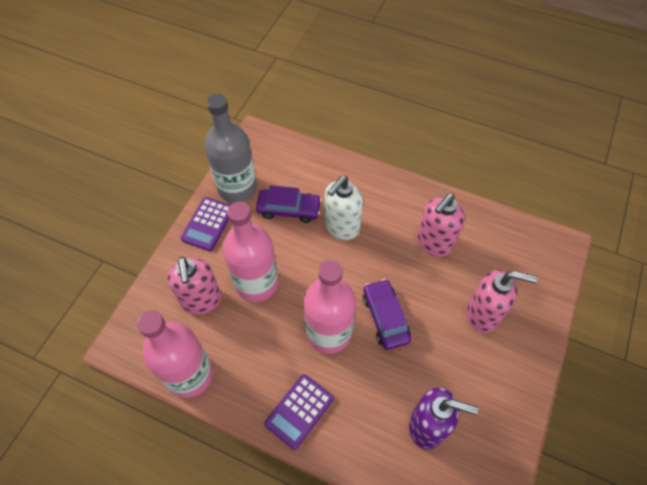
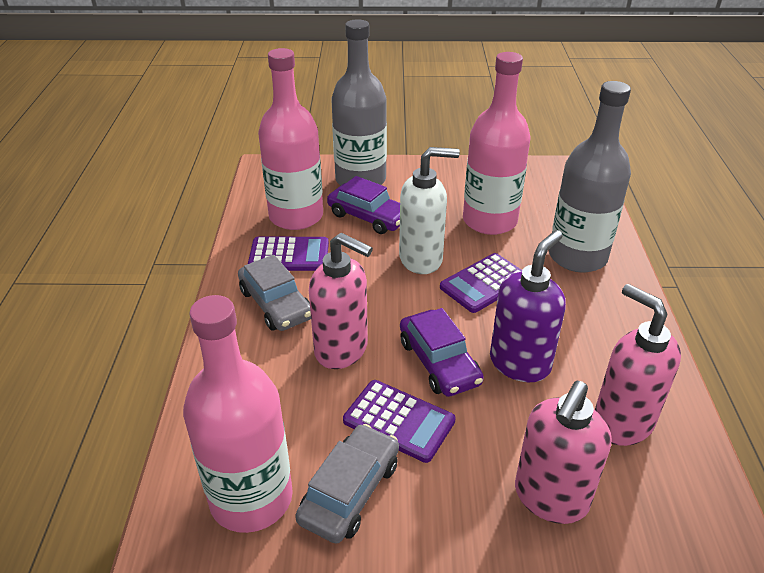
grey bottle: [205,94,257,203] = 1 -> [331,19,387,186] [549,81,631,273] = 2
grey car: none = 0 -> [238,255,311,331] [295,424,399,544] = 2
purple calculator: [181,197,230,251] [264,374,334,450] = 2 -> [248,237,329,271] [343,380,456,463] [440,253,522,313] = 3

